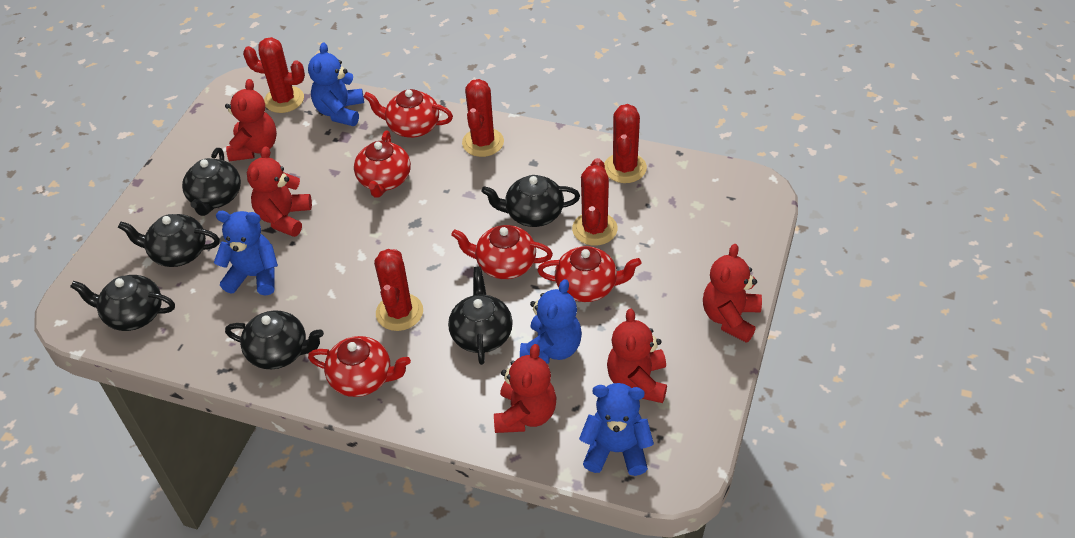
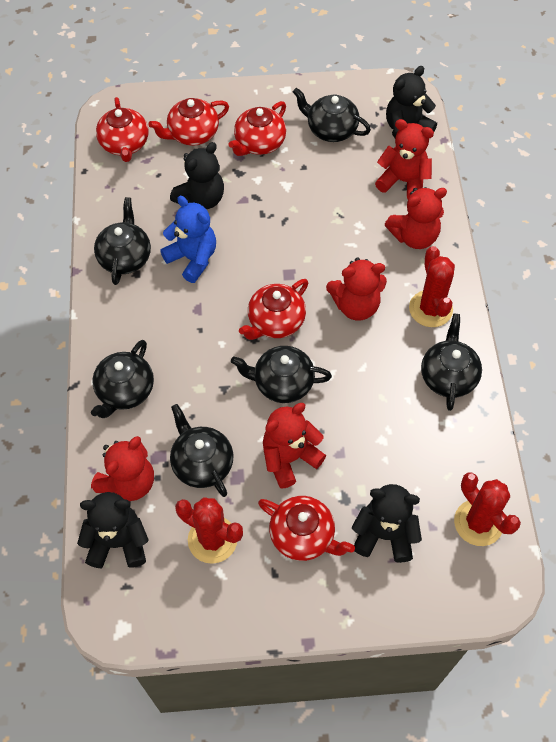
black teddy bear: none = 0 -> [77,492,149,568] [170,142,224,209] [352,484,422,563] [386,66,437,138] = 4
blue teddy bear: [214,211,278,296] [308,43,364,126] [520,279,582,364] [579,383,654,476] = 4 -> [160,196,216,283] = 1
red cactus: [243,37,305,113] [374,249,423,331] [462,79,504,157] [572,158,618,246] [604,104,647,183] = 5 -> [175,497,243,564] [409,246,455,327] [454,473,521,546] = 3

